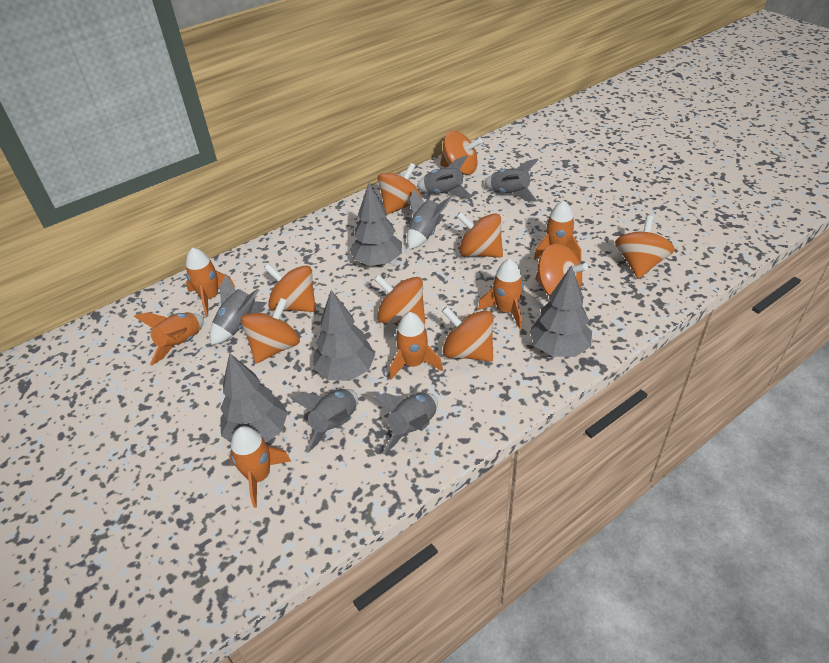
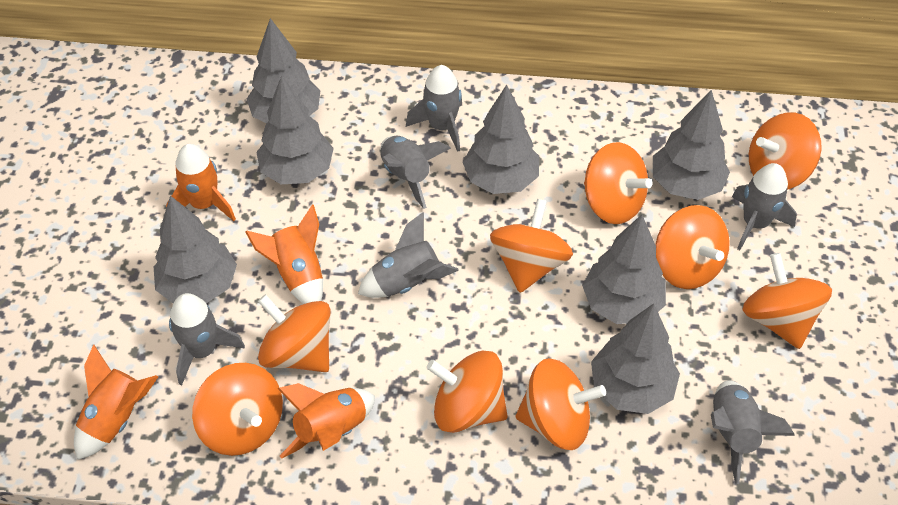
grey tree: [220,353,288,443] [313,290,375,381] [349,183,402,266] [530,265,592,357] = 4 -> [154,196,237,304] [247,18,321,123] [256,75,334,184] [463,84,539,194] [582,215,666,324] [591,303,680,414] [653,90,730,200] = 7
orange rocket: [134,312,204,366] [186,247,235,316] [229,426,291,508] [389,312,443,380] [478,259,524,329] [534,200,581,262] = 6 -> [74,345,158,460] [166,144,236,221] [245,205,323,304] [277,383,375,459] = 4

